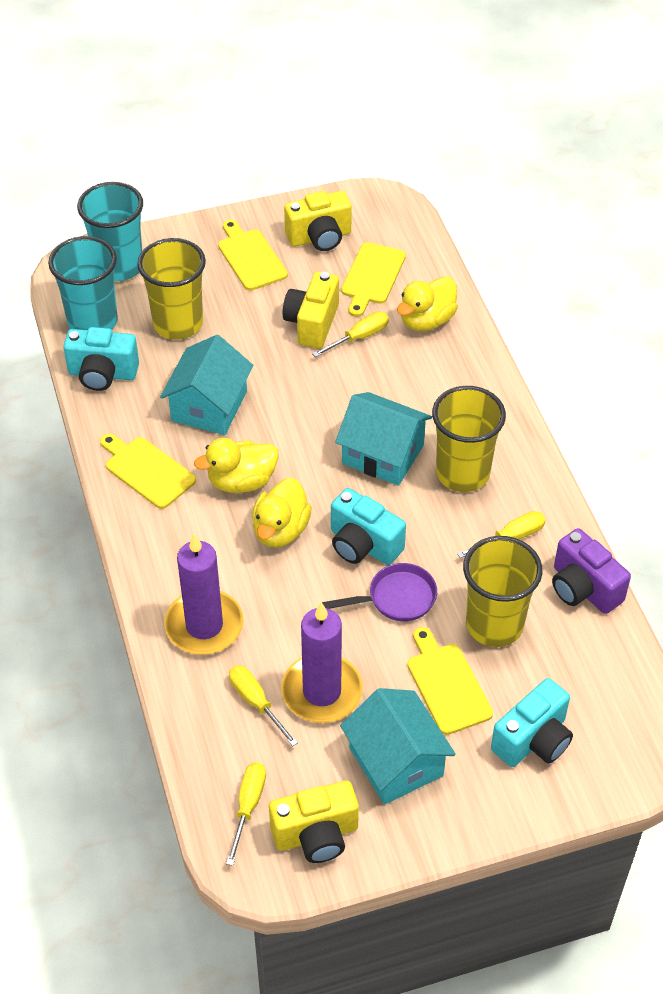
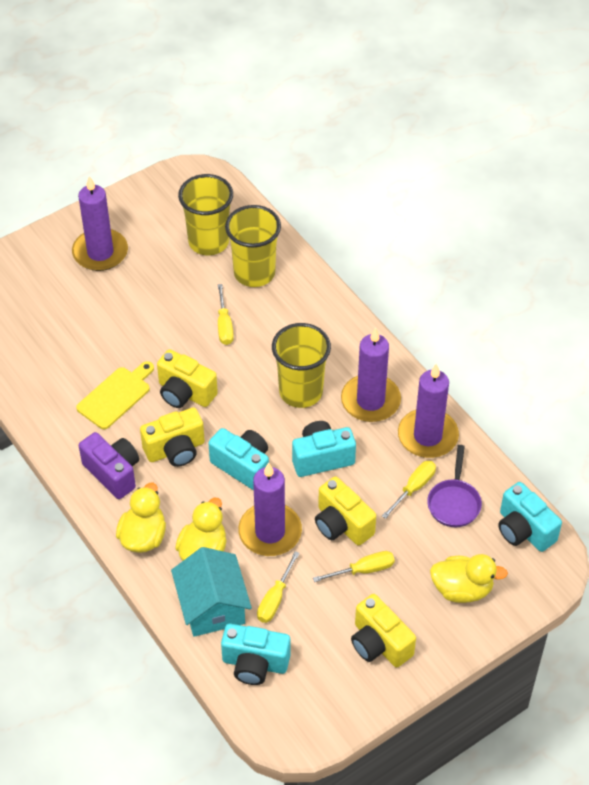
purple candle: [164,534,244,655] [281,602,363,723] = 2 -> [72,176,128,271] [238,463,302,556] [341,327,401,422] [398,364,459,458] = 4
turquoise camera: [63,327,139,391] [331,488,406,565] [491,678,573,767] = 3 -> [208,428,269,490] [221,623,291,685] [292,421,356,477] [498,482,562,552] = 4
turquoise cup: [48,236,118,330] [77,182,143,281] = 2 -> none = 0
turquoise house: [160,335,253,435] [335,392,432,486] [340,688,456,805] = 3 -> [171,547,252,637] = 1
yellow camera: [269,781,359,863] [283,272,339,348] [284,191,352,251] = 3 -> [140,407,205,467] [157,349,218,408] [315,476,376,546] [351,594,416,668] = 4
yellow cutting board: [100,434,196,509] [218,220,288,291] [341,242,406,317] [407,627,493,735] = 4 -> [76,361,154,429] = 1

